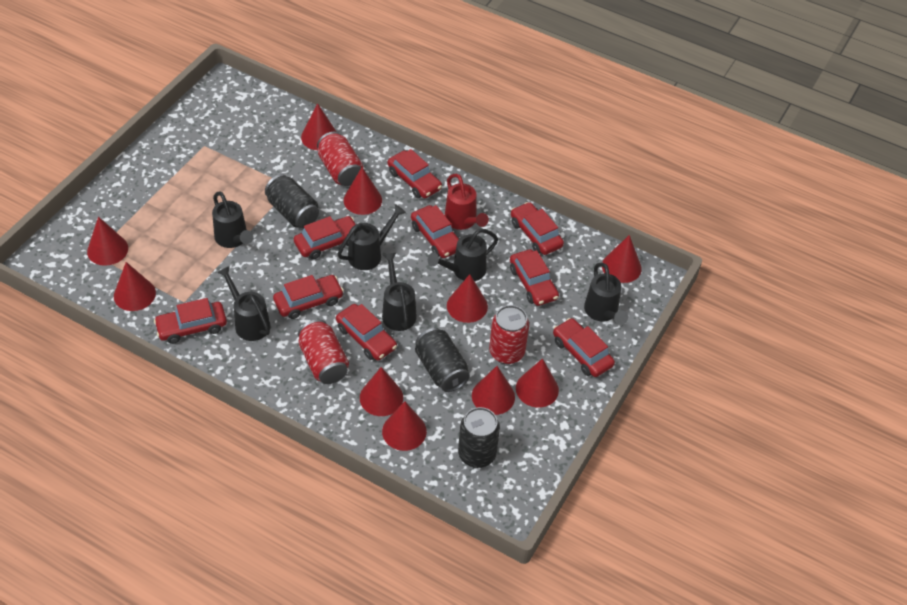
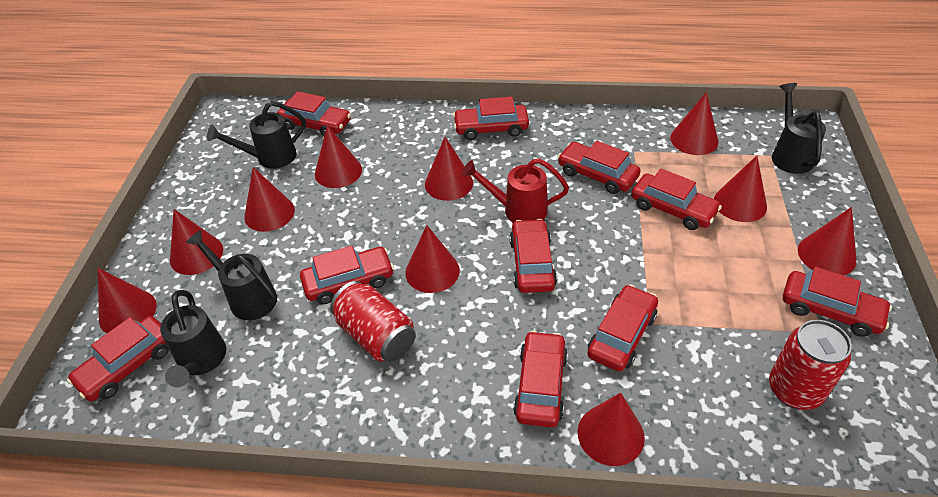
black can: [265,174,319,228] [415,328,470,392] [458,407,500,468] = 3 -> none = 0
black watering can: [212,191,254,248] [217,266,270,341] [338,204,406,270] [382,253,417,331] [428,229,498,281] [584,263,628,325] = 6 -> [160,290,226,388] [185,230,278,320] [207,101,306,169] [772,83,826,174] = 4
red can: [298,319,349,384] [317,132,363,186] [489,305,529,364] = 3 -> [330,281,416,362] [769,320,852,410] = 2
red car: [154,298,227,344] [273,275,344,319] [294,216,356,259] [336,304,397,360] [388,149,442,198] [411,205,460,258] [510,249,559,306] [511,202,564,255] [553,318,615,377] = 9 -> [67,316,169,401] [277,91,351,136] [300,246,394,304] [453,96,529,140] [509,219,557,293] [513,331,568,428] [558,141,641,194] [587,285,658,372] [631,169,722,230] [783,267,892,337] = 10

